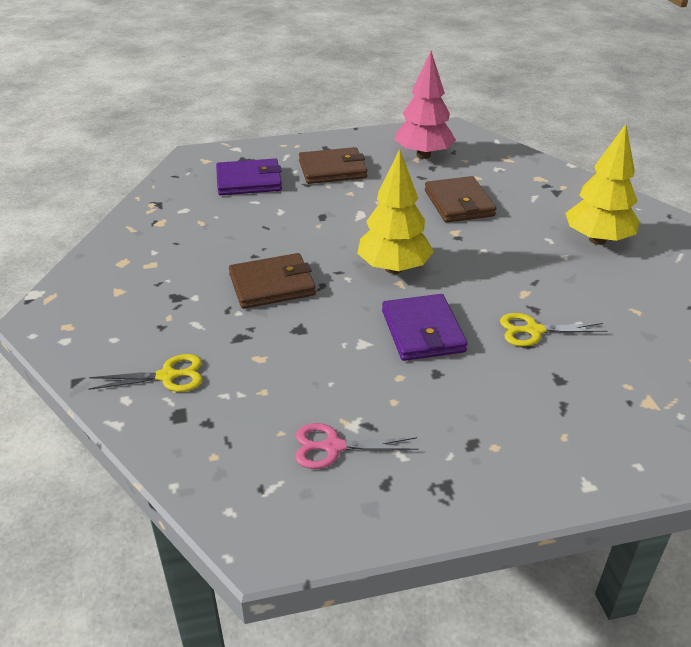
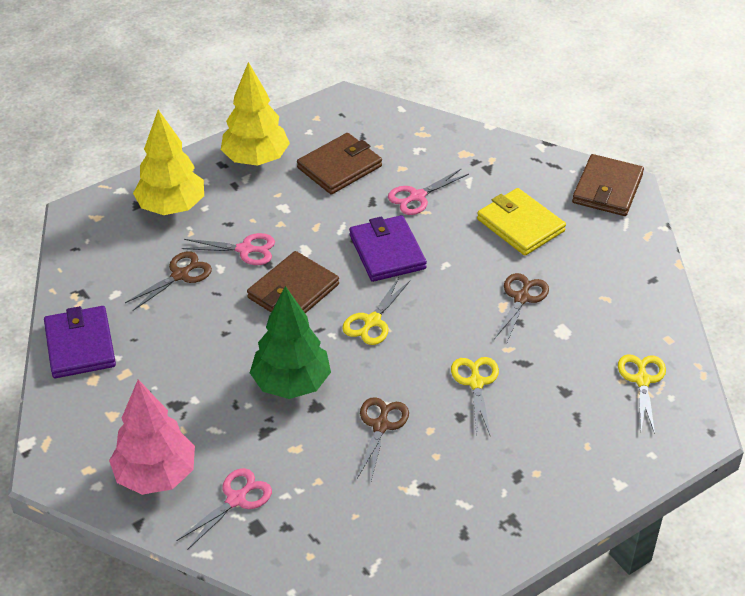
brown scissors: none = 0 -> [125,251,212,311] [357,397,409,481] [494,273,549,344] = 3
green tree: none = 0 -> [250,286,331,399] = 1
pink scissors: [295,423,419,469] = 1 -> [176,468,272,550] [182,233,275,265] [388,168,469,215] = 3
yellow scissors: [88,354,203,392] [500,313,607,346] = 2 -> [342,277,410,345] [451,357,499,436] [618,354,666,434] = 3
yellow wallet: none = 0 -> [477,188,566,256] = 1

